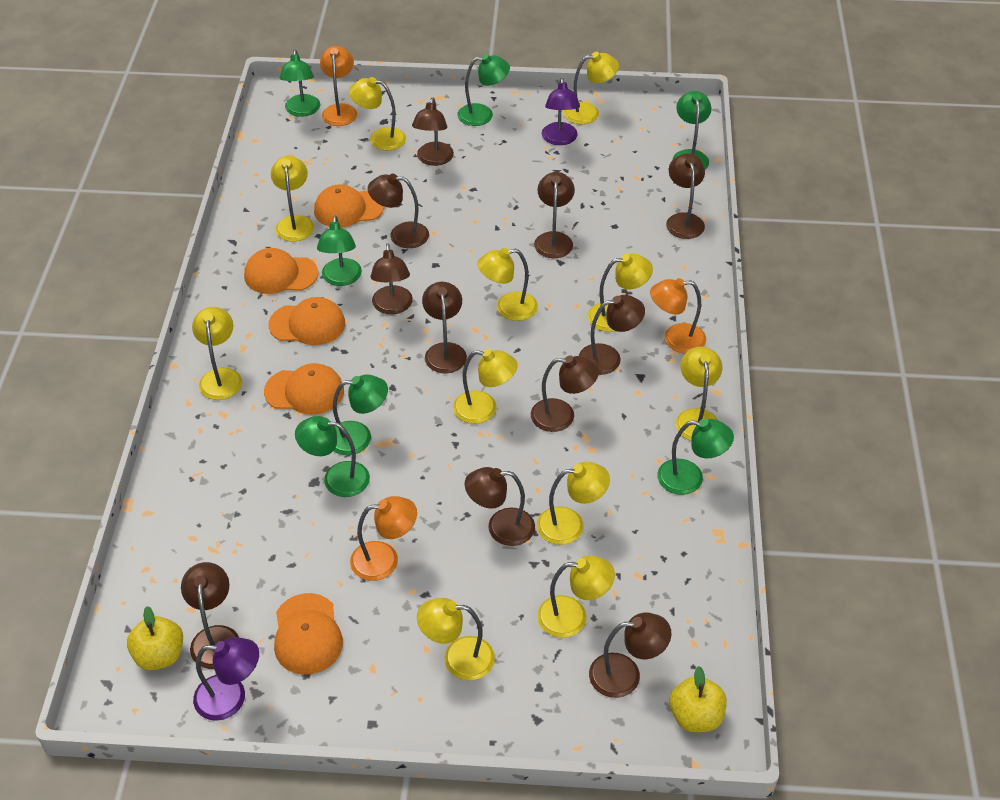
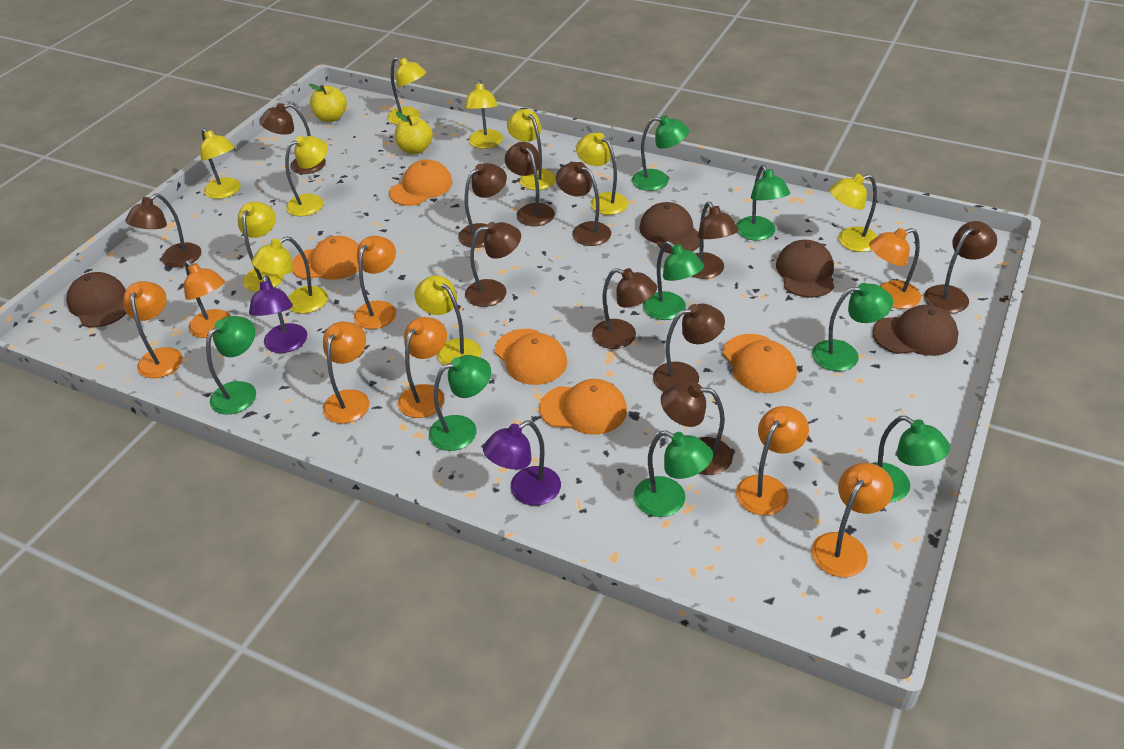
brown cap: none = 0 -> [66,272,126,328] [639,202,700,254] [776,240,834,298] [873,305,958,356] = 4
green lamp: [280,50,320,117] [295,416,370,497] [317,216,362,286] [333,374,388,455] [457,54,510,126] [657,419,734,495] [672,91,711,169] = 7 -> [206,316,256,415] [429,355,491,451] [632,115,689,191] [634,430,713,517] [643,241,704,320] [736,165,790,241] [812,283,893,371] [872,416,951,502] = 8
orange lamp: [320,46,357,126] [350,496,417,581] [650,278,706,353] = 3 -> [123,281,182,378] [184,261,231,338] [323,322,369,424] [354,236,396,329] [398,317,447,418] [736,406,809,515] [811,463,894,577] [869,228,921,309] = 8
yellow lamp: [192,307,242,400] [271,156,314,242] [349,77,406,151] [417,598,495,681] [453,349,518,424] [477,248,538,321] [537,462,610,545] [537,556,615,638] [564,52,619,124] [588,254,653,332] [676,347,723,441] = 11 -> [200,128,241,199] [238,202,284,292] [252,236,328,314] [285,136,328,216] [387,57,426,125] [414,275,481,365] [464,80,503,149] [507,109,556,190] [576,133,628,215] [829,174,878,252] = 10

